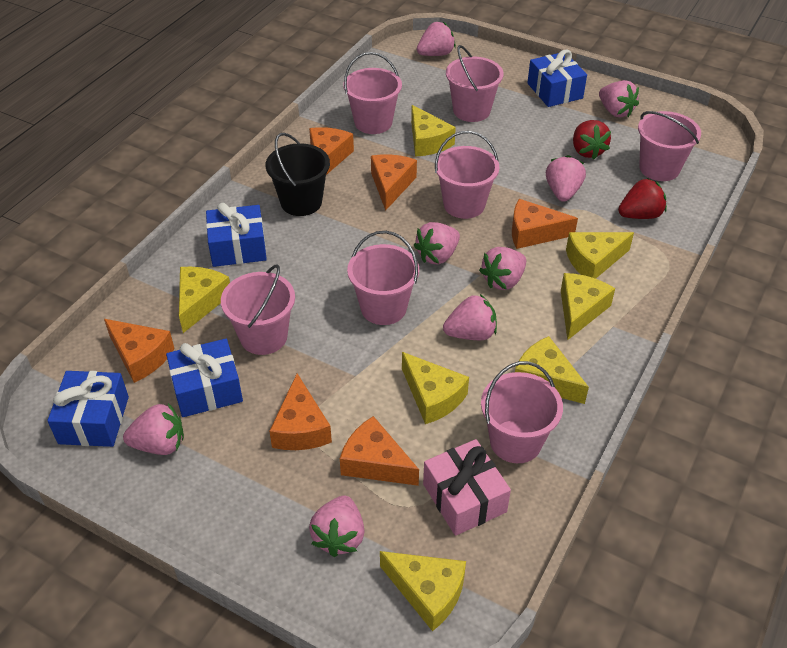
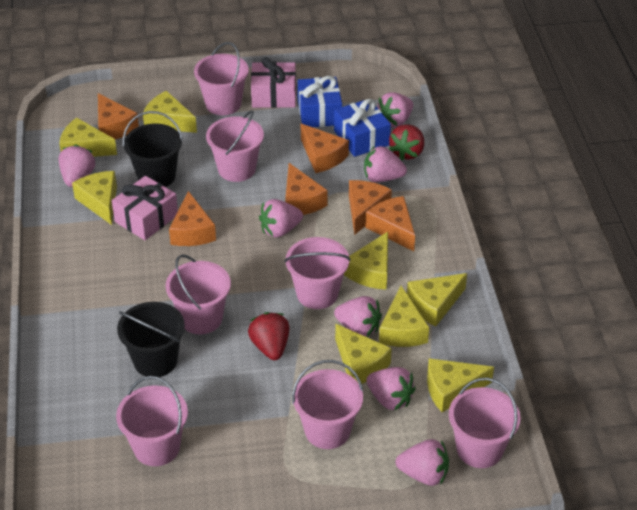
black bucket: [266,133,330,216] = 1 -> [117,302,185,377] [123,111,183,187] = 2
blue gift: [47,371,129,447] [166,339,243,417] [206,203,267,267] [527,49,587,107] = 4 -> [297,76,342,127] [334,99,391,157] = 2
pink gift: [423,439,511,536] = 1 -> [112,176,178,240] [251,57,296,108] = 2
pink strawberry: [123,403,184,455] [309,496,365,557] [413,222,460,264] [417,22,456,56] [443,294,497,340] [479,247,526,290] [546,155,586,202] [599,80,639,117] = 8 -> [59,145,96,187] [259,199,303,238] [334,296,382,337] [364,146,407,182] [366,367,416,411] [377,92,413,127] [396,439,449,486] = 7
yellow cheese: [179,267,230,333] [380,551,466,631] [402,352,469,424] [411,105,456,157] [515,336,589,404] [561,273,615,340] [566,232,634,279] = 7 -> [59,117,117,157] [72,171,117,225] [143,91,197,133] [335,324,392,384] [344,232,388,290] [379,286,429,347] [407,273,467,327] [427,358,494,412] = 8

